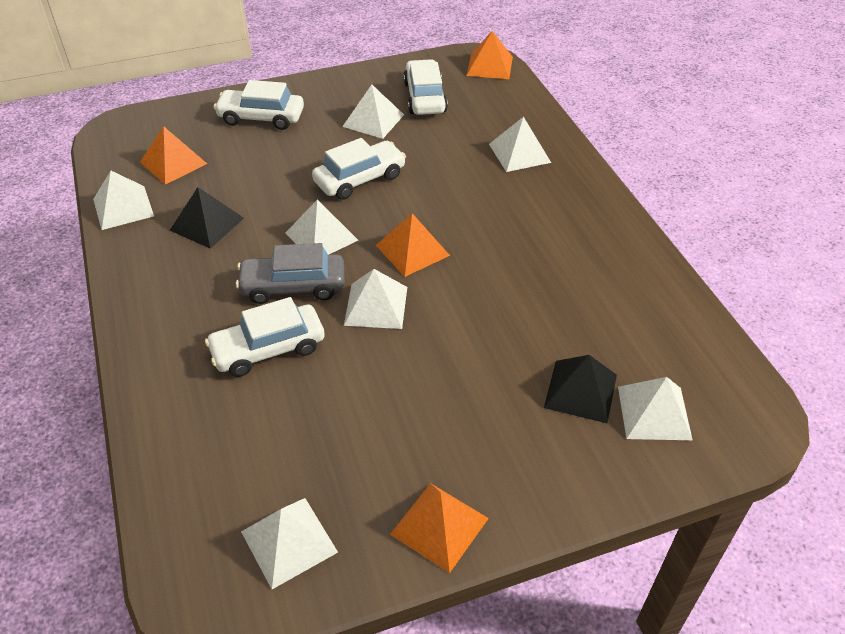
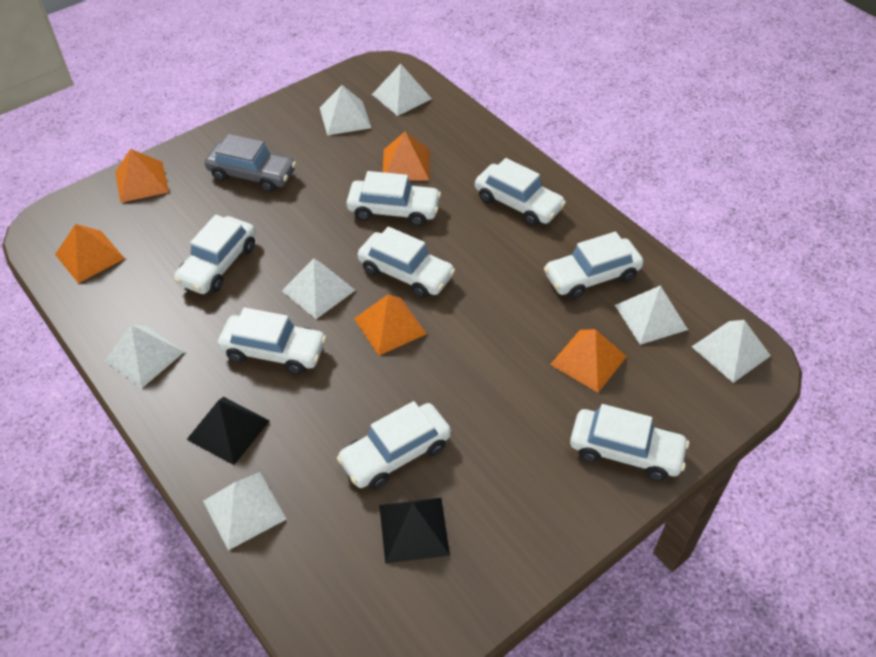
orange pyramid: [140,126,207,184] [376,213,450,277] [390,483,489,573] [466,31,513,79] = 4 -> [55,224,125,283] [115,149,169,203] [354,294,427,356] [383,132,430,181] [550,329,627,393] = 5
white car: [205,297,325,377] [214,80,304,130] [312,138,406,200] [403,59,448,115] = 4 -> [174,215,256,294] [218,308,327,374] [337,401,451,490] [347,171,441,226] [358,227,455,298] [475,158,566,226] [544,232,644,299] [570,404,689,481] = 8

